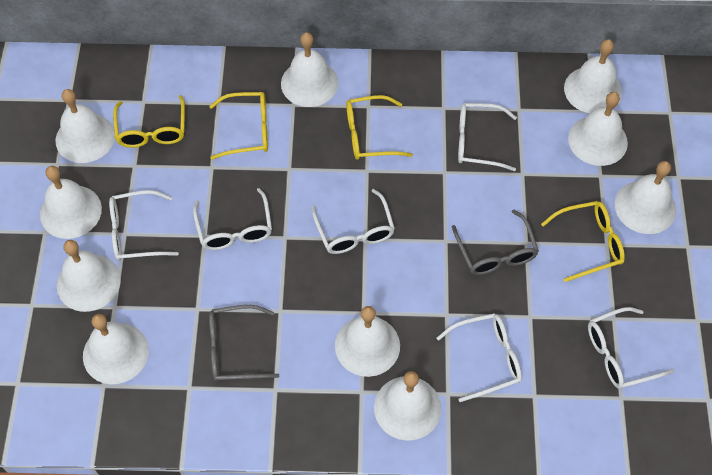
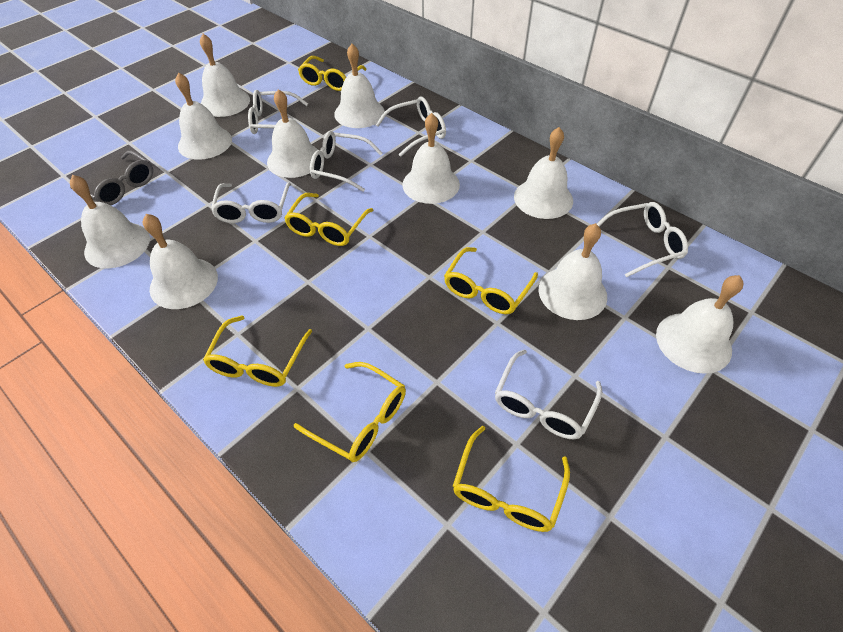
grey glasses: [209,305,279,381] [452,210,539,275] = 2 -> [70,150,153,205] = 1
yellow glasses: [113,95,185,148] [209,92,268,160] [346,95,413,160] [541,201,625,282] = 4 -> [203,316,313,387] [284,193,374,246] [294,362,406,462] [298,56,367,91] [444,247,538,314] [453,426,570,532] = 6

